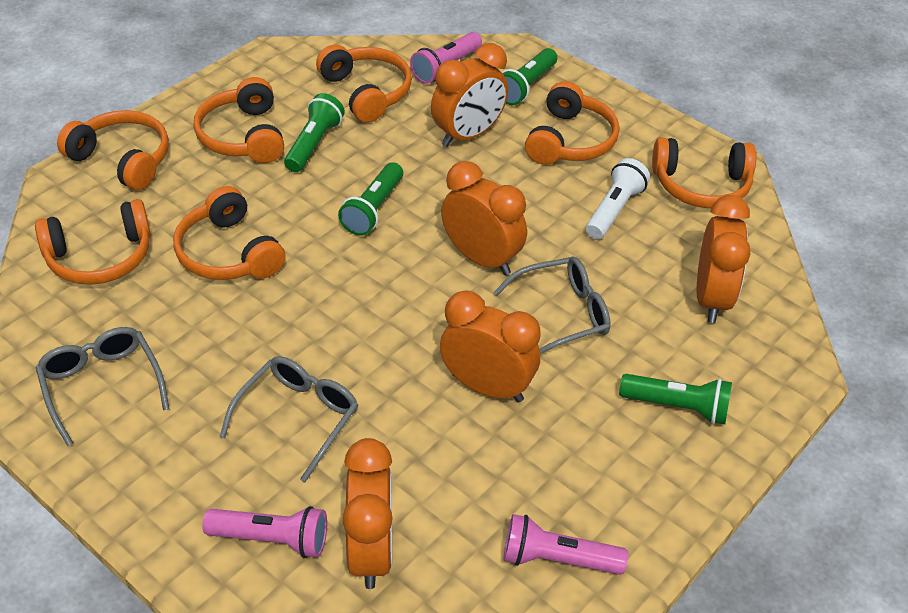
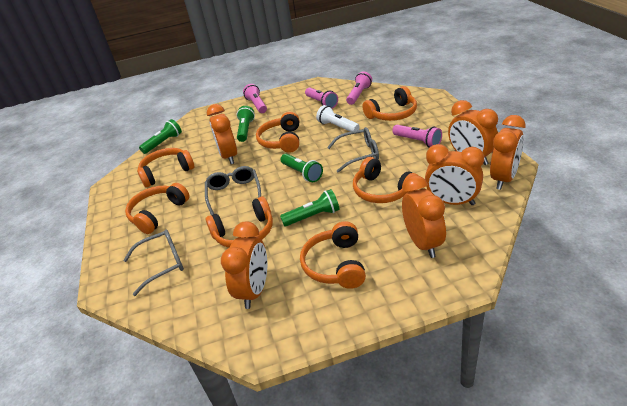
orange clock: [343,438,393,589] [431,43,508,147] [440,290,541,402] [441,161,527,275] [697,195,750,323] = 5 -> [207,104,237,164] [221,221,267,309] [402,175,446,258] [425,144,484,205] [448,100,498,165] [490,115,525,190] = 6
pink flashlight: [202,506,327,558] [410,32,482,84] [503,514,628,575] = 3 -> [243,84,267,113] [305,88,338,109] [346,72,372,105] [392,125,442,148] = 4

